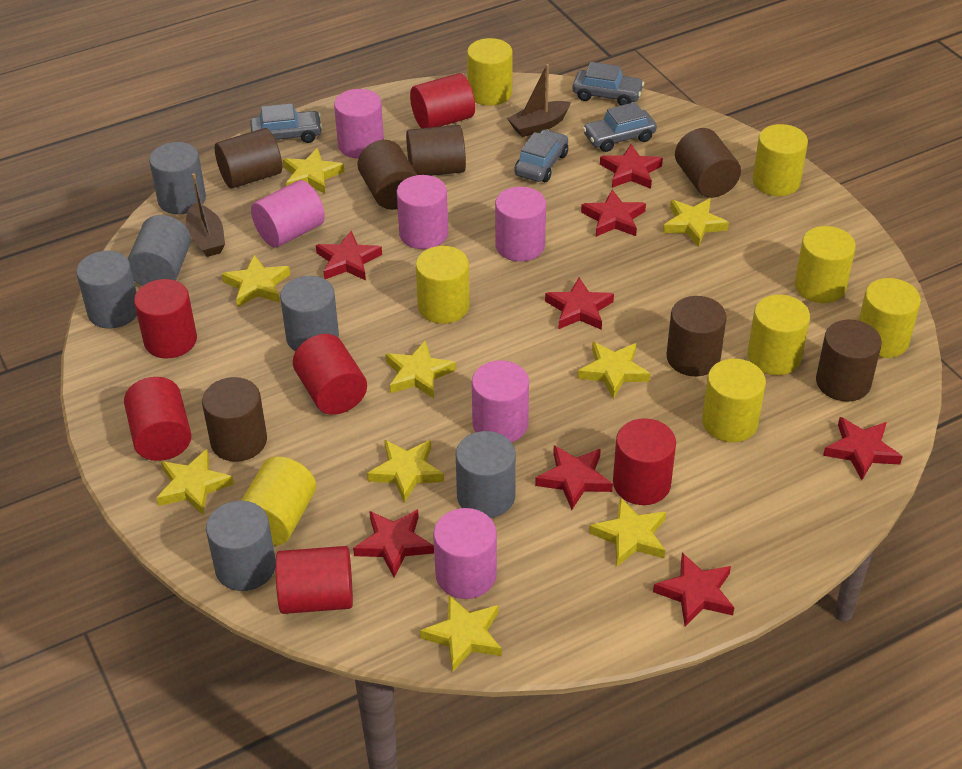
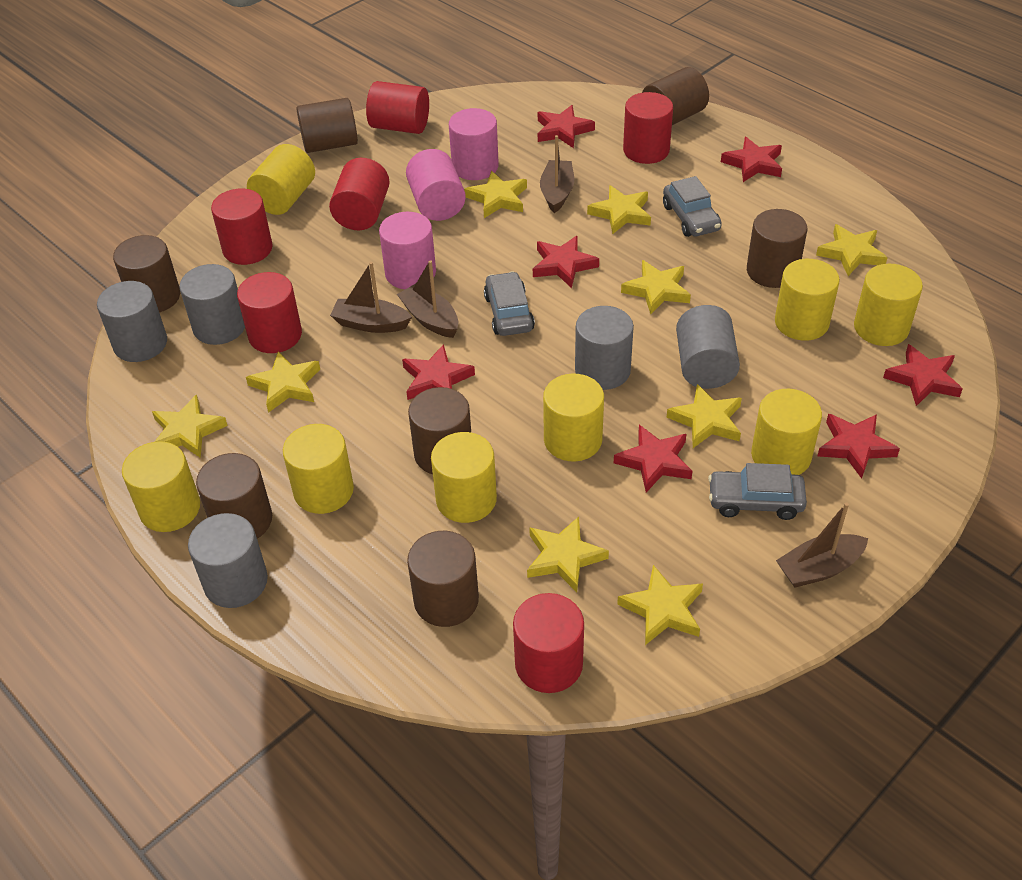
brown boat: [186,173,225,257] [507,64,571,137] = 2 -> [330,262,412,333] [397,260,458,338] [540,135,574,213] [776,502,868,588] = 4
grey car: [250,103,323,143] [514,129,568,182] [572,62,644,106] [583,102,657,152] = 4 -> [484,272,535,336] [663,176,722,237] [708,463,807,520] = 3
grey cylinder: [76,251,137,329] [128,215,191,286] [149,142,206,214] [206,500,276,591] [280,276,339,351] [456,431,516,518] = 6 -> [97,281,167,362] [179,264,245,345] [188,513,268,608] [575,306,634,390] [676,305,740,389] = 5
pink cylinder: [251,180,325,248] [334,89,384,159] [397,175,448,249] [433,508,497,599] [472,360,529,442] [495,187,546,262] = 6 -> [379,212,436,289] [406,149,466,221] [449,108,499,180] = 3
red star: [316,231,382,281] [353,509,434,577] [535,445,613,510] [545,277,614,330] [581,190,646,237] [600,144,663,189] [653,553,735,626] [823,417,903,480] = 8 -> [402,344,475,400] [533,236,599,288] [538,105,595,148] [614,425,692,492] [721,137,782,182] [818,414,900,479] [883,344,963,406] = 7

